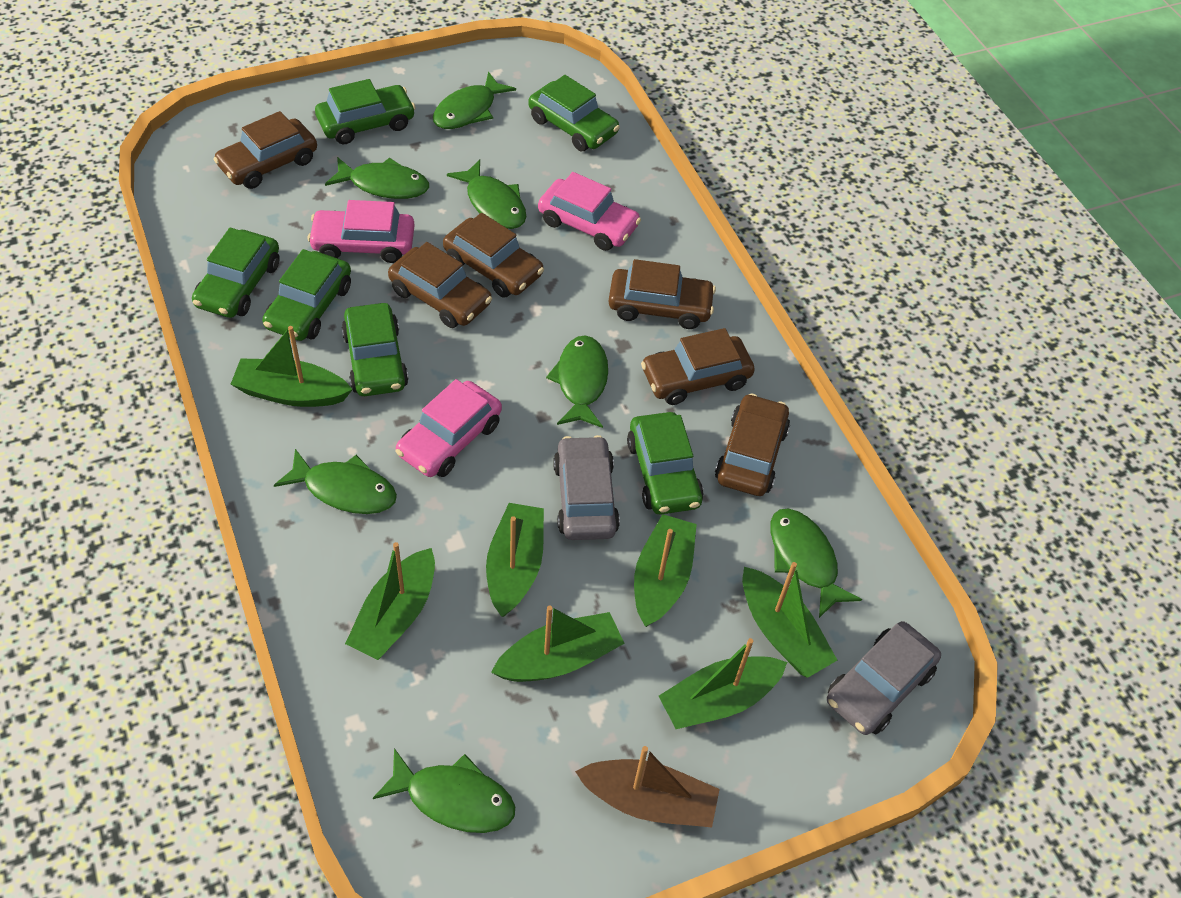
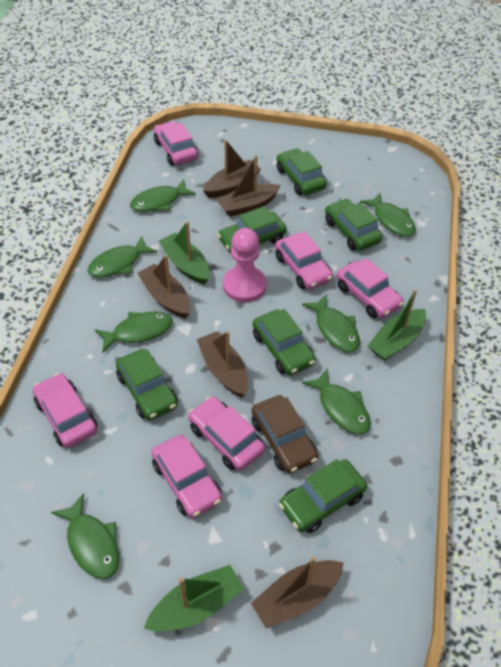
brown boat: [575,746,720,827] = 1 -> [137,255,190,319] [197,331,248,397] [203,140,261,198] [217,155,281,217] [251,556,343,629] = 5
brown car: [214,111,317,189] [388,242,492,328] [443,213,544,297] [608,259,716,329] [641,328,755,405] [715,393,790,496] = 6 -> [252,395,318,473] = 1
green boat: [231,326,353,407] [345,542,435,660] [486,503,544,617] [491,605,625,682] [634,514,697,627] [659,638,787,729] [742,562,837,678] = 7 -> [144,565,244,632] [159,221,210,285] [367,290,426,361] = 3
grey car: [553,435,620,540] [827,621,941,735] = 2 -> none = 0
pink car: [308,200,415,263] [396,379,502,477] [538,172,641,251] = 3 -> [33,373,97,448] [151,435,222,518] [154,121,198,165] [188,396,265,471] [275,231,333,290] [336,258,404,318] = 6
pink pawn: none = 0 -> [223,228,267,302] = 1

